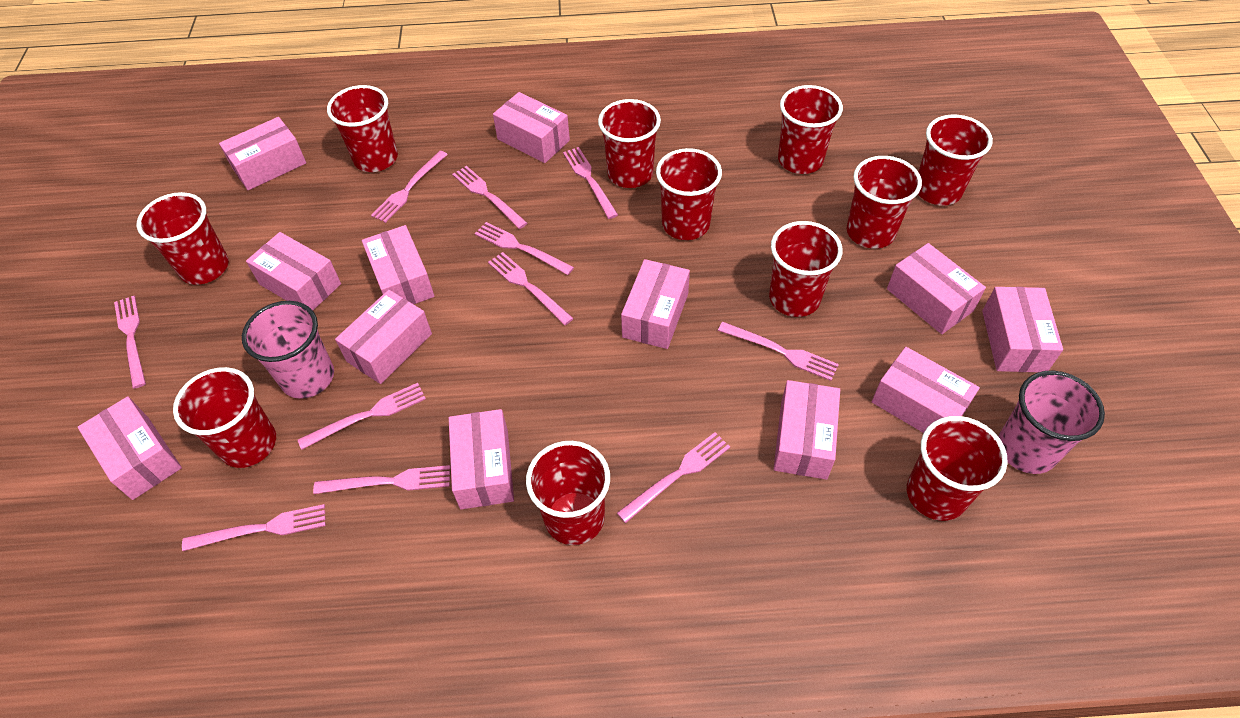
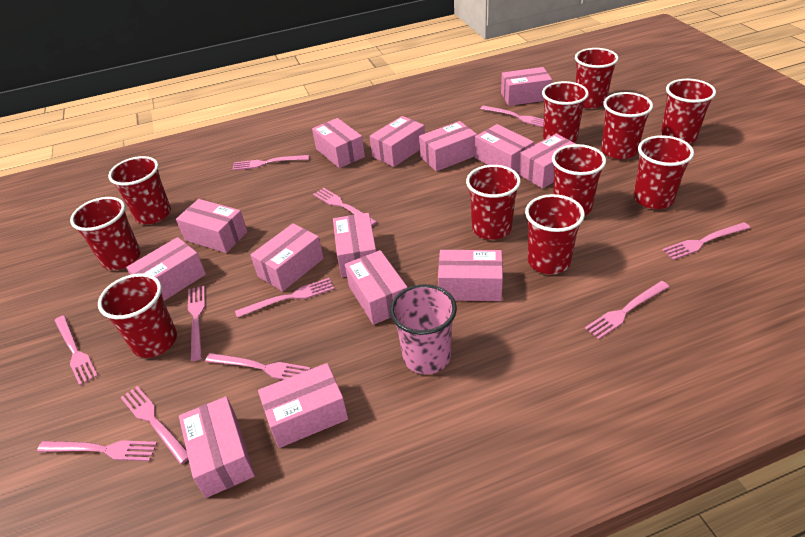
pink box: [78,396,182,500] [219,117,306,190] [246,232,341,310] [335,290,432,384] [362,225,435,304] [449,409,514,509] [493,92,570,163] [621,259,690,349] [774,380,840,480] [872,347,980,433] [887,243,986,334] [982,287,1063,372] = 12 -> [126,237,206,301] [176,199,248,253] [179,396,255,498] [250,223,324,291] [258,363,348,448] [312,118,365,168] [333,213,376,277] [345,250,408,325] [370,116,425,167] [419,121,477,171] [438,250,503,301] [475,124,534,173] [501,67,552,106] [519,134,576,189] = 14
pink cup: [242,301,334,399] [998,371,1105,474] = 2 -> [390,284,457,374] = 1

